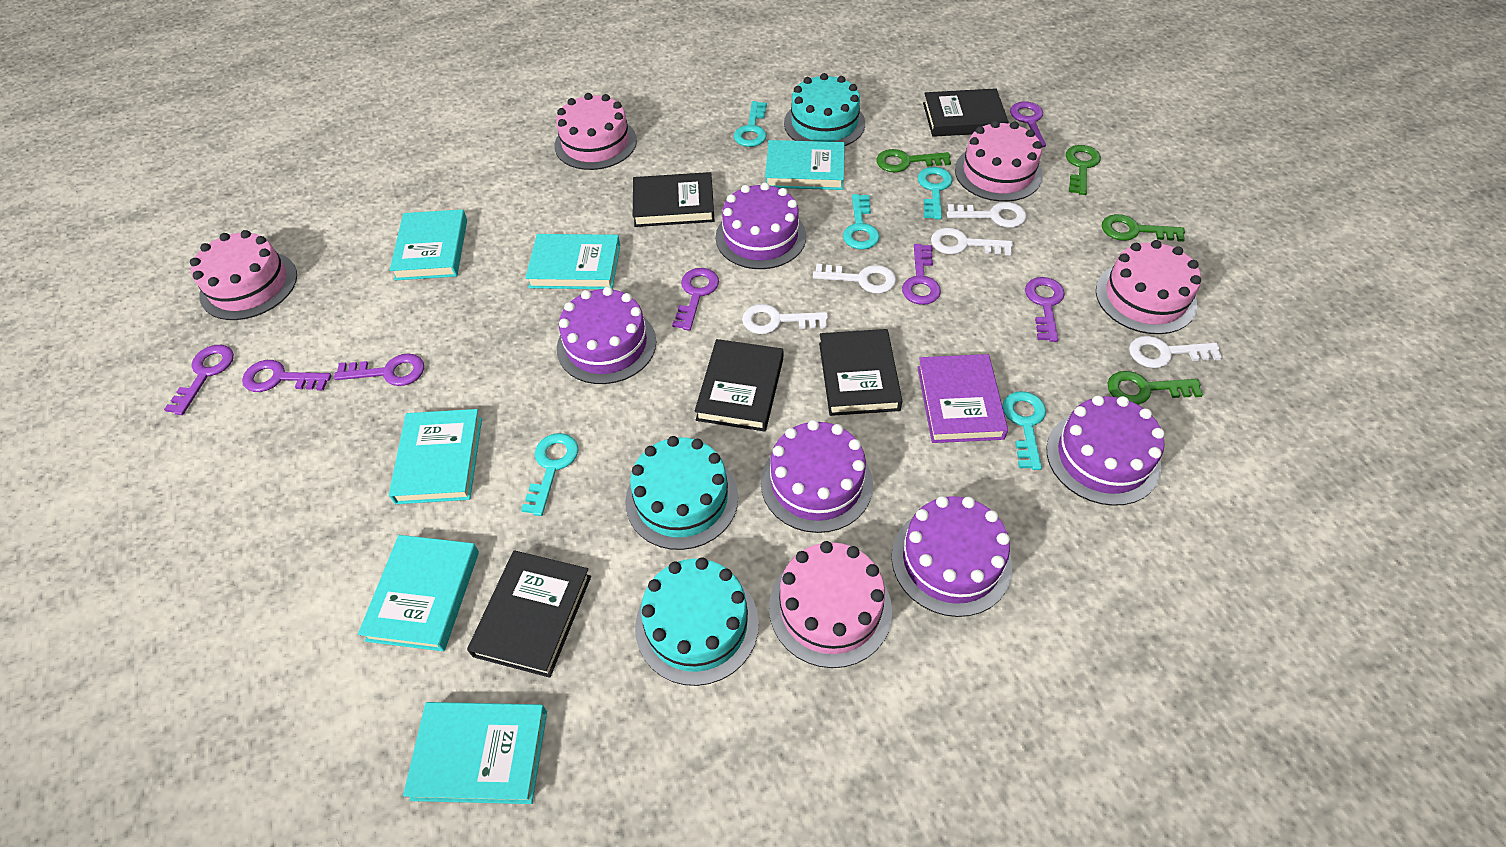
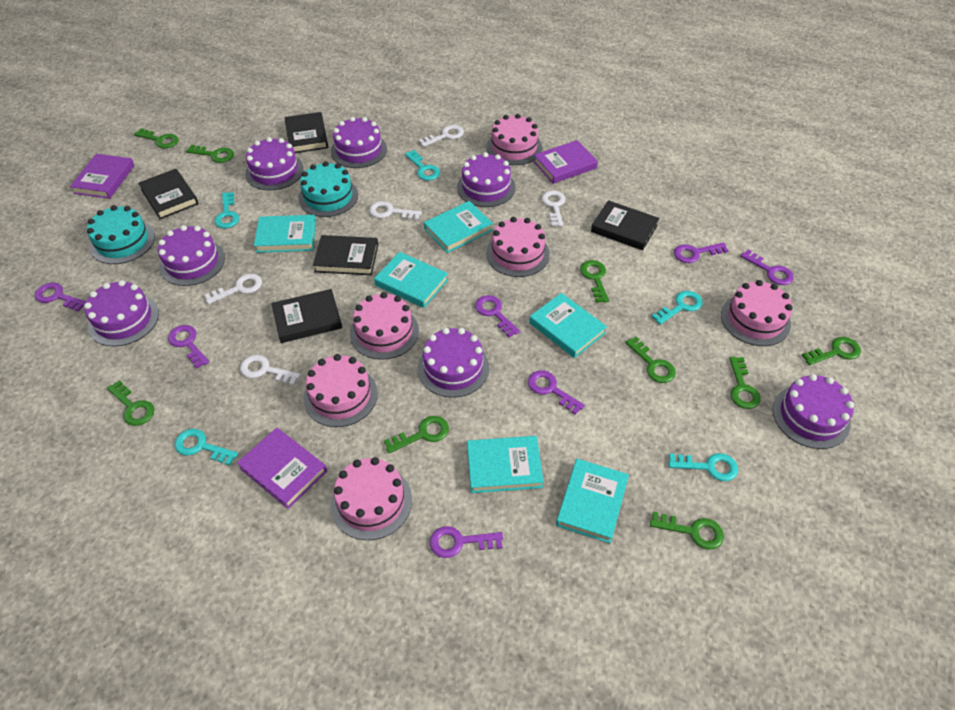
green key: [876,149,951,172] [1066,145,1101,195] [1102,214,1185,242] [1107,371,1203,405] = 4 -> [107,380,154,426] [134,128,179,148] [186,145,234,163] [384,416,449,453] [580,260,609,303] [625,336,676,383] [650,511,724,550] [729,357,761,409] [802,337,861,365] = 9
pink cake: [190,230,297,320] [554,93,637,170] [769,541,892,668] [955,120,1043,202] [1096,240,1201,334] = 5 -> [304,354,378,427] [331,457,412,540] [350,292,419,360] [486,217,550,277] [487,114,542,165] [721,280,793,346] = 6
purple book: [917,354,1008,443] = 1 -> [70,154,135,199] [237,428,327,509] [533,140,598,184] = 3
purple cake: [557,287,656,384] [716,182,806,269] [761,420,873,533] [892,496,1012,617] [1047,395,1165,506] = 5 -> [84,280,159,346] [158,225,225,286] [245,137,304,191] [331,117,387,168] [418,328,489,398] [457,152,515,207] [773,374,854,449] = 7
turquoise cake: [625,436,738,550] [635,558,759,686] [784,73,865,146] = 3 -> [87,205,155,264] [298,161,358,217] = 2

